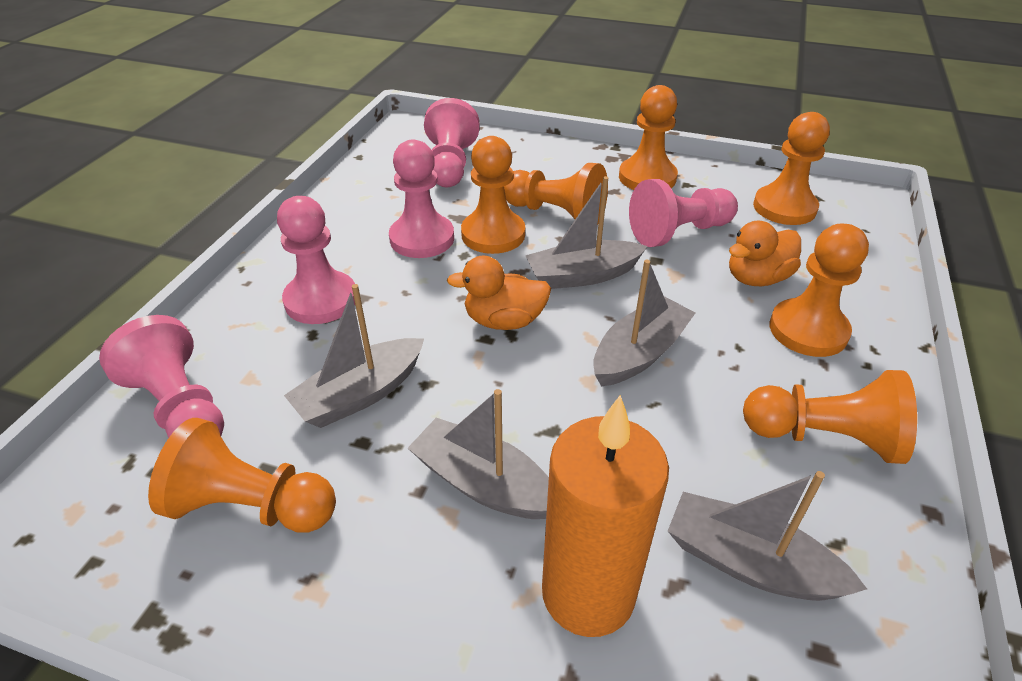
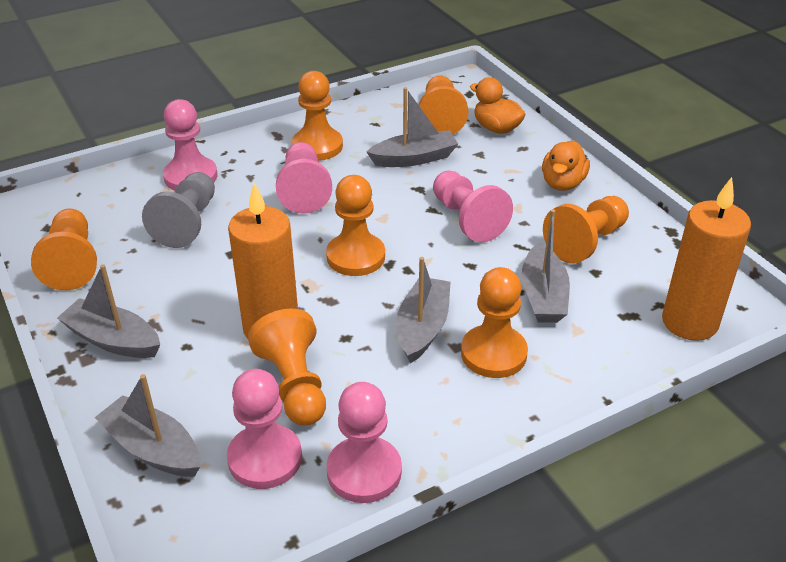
grey pawn: none = 0 -> [142,172,215,248] = 1
orange candle: [542,395,669,637] = 1 -> [228,183,298,339] [662,177,751,341] = 2

